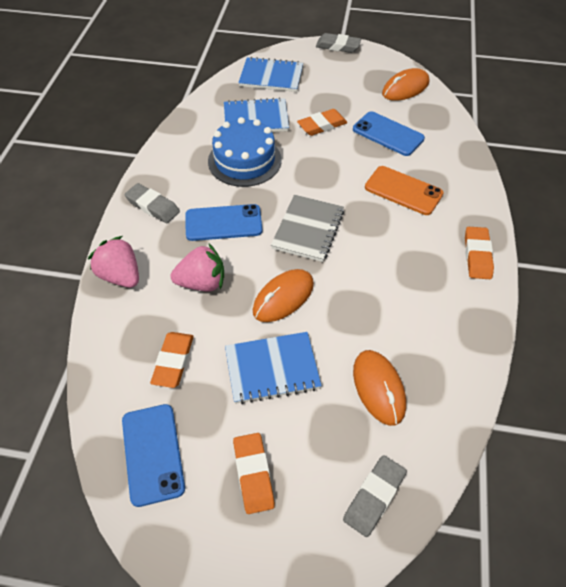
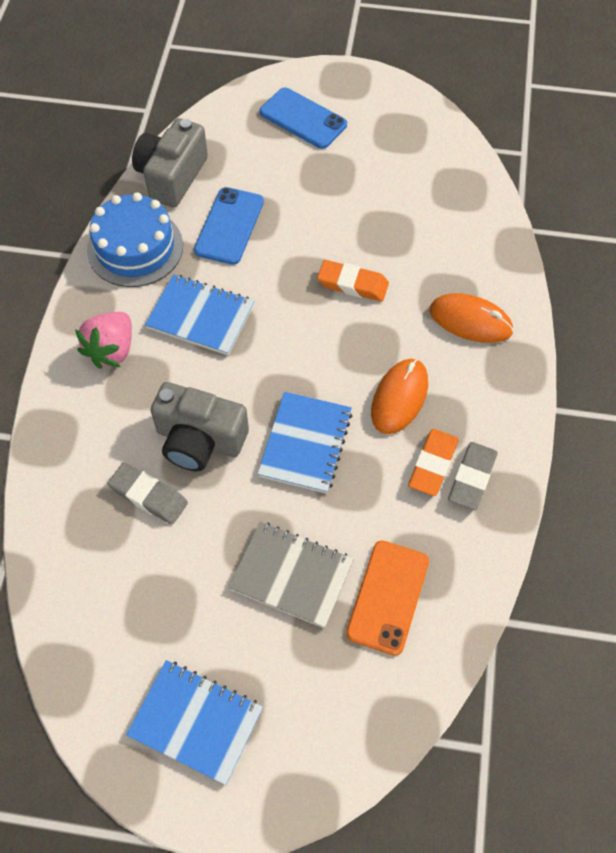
blue phone: [122,404,185,507] [185,204,262,241] [353,111,425,156] = 3 -> [194,187,264,265] [260,87,347,149] = 2
grey camera: none = 0 -> [132,118,208,208] [151,382,249,471] = 2
grey eraser: [125,183,180,223] [316,33,361,53] [343,455,407,537] = 3 -> [108,462,188,524] [448,442,497,510] = 2
orange eraser: [150,332,194,388] [233,433,275,514] [297,109,347,136] [465,227,494,279] = 4 -> [317,260,389,302] [408,429,459,496] = 2
orange mouse: [253,269,314,322] [353,350,406,426] [382,68,429,101] = 3 -> [371,359,428,434] [429,293,514,343] = 2
pink strawberry: [88,236,139,288] [171,244,224,292] = 2 -> [75,312,132,369] = 1

